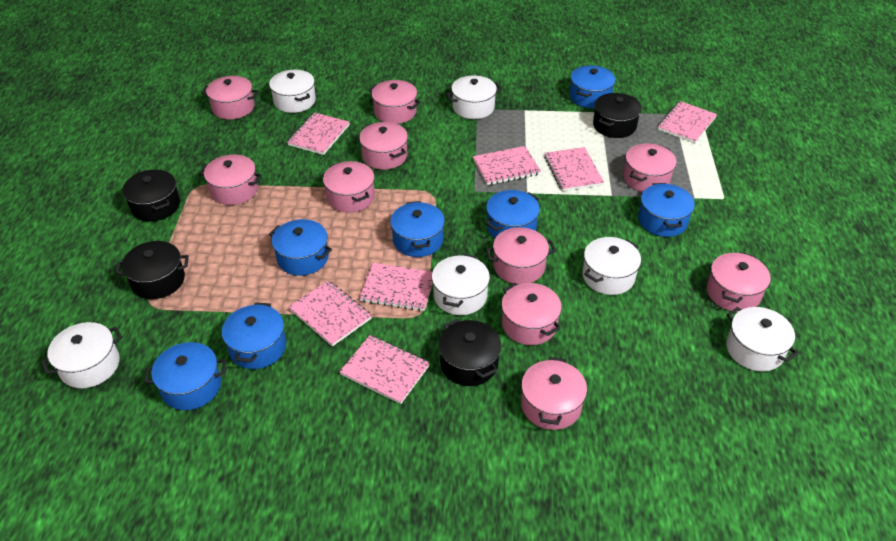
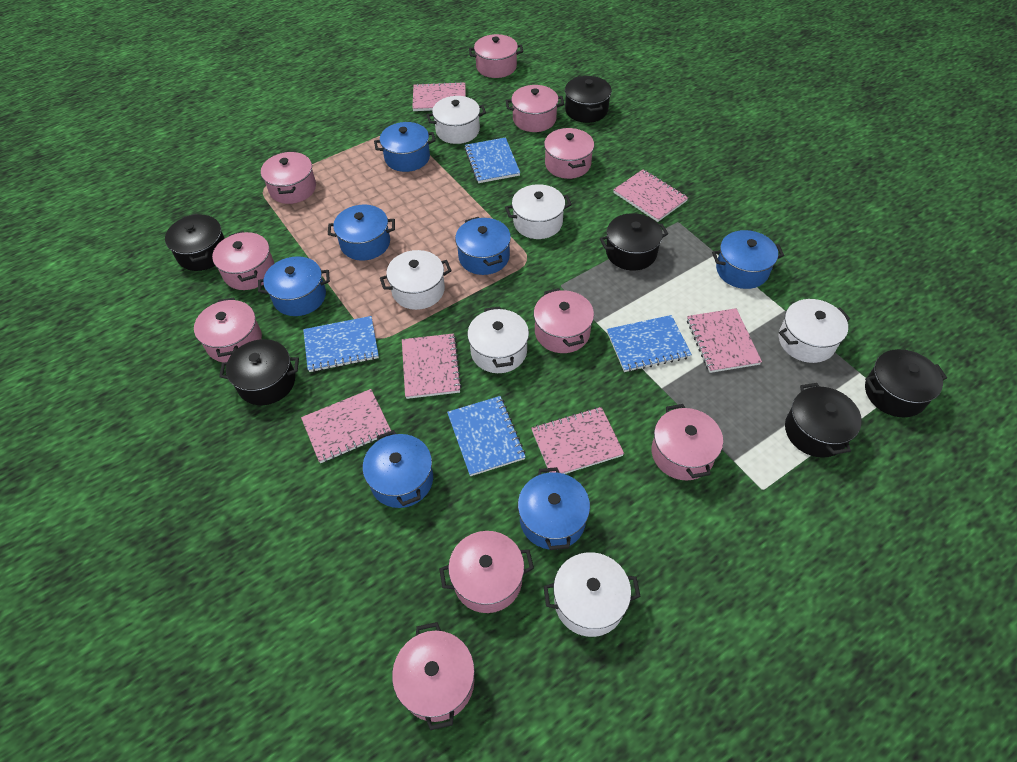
black pot: [115,241,189,299] [122,170,180,221] [438,319,501,386] [593,93,642,138] = 4 -> [165,214,225,271] [219,339,299,405] [565,76,612,123] [600,213,668,270] [785,383,862,458] [865,349,947,418] = 6
blue notebook: none = 0 -> [303,316,379,372] [447,396,526,476] [464,137,520,183] [607,315,692,372] = 4
pink notebook: [287,112,350,155] [289,281,372,347] [339,335,430,404] [359,263,433,311] [473,146,541,185] [544,147,604,191] [657,101,717,143] = 7 -> [301,389,391,463] [402,333,462,399] [412,82,466,111] [531,407,624,474] [613,169,688,222] [687,308,762,373] = 6

